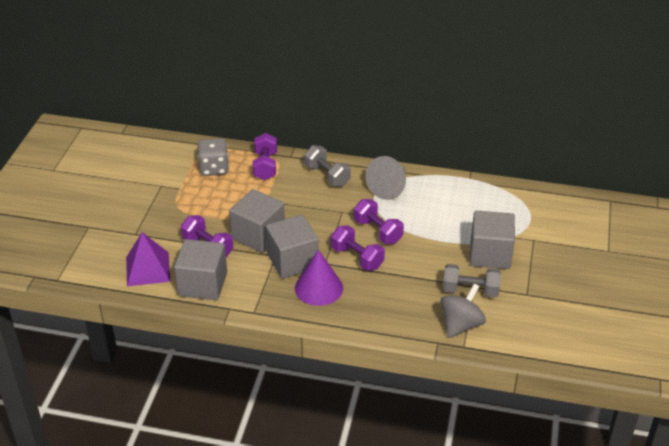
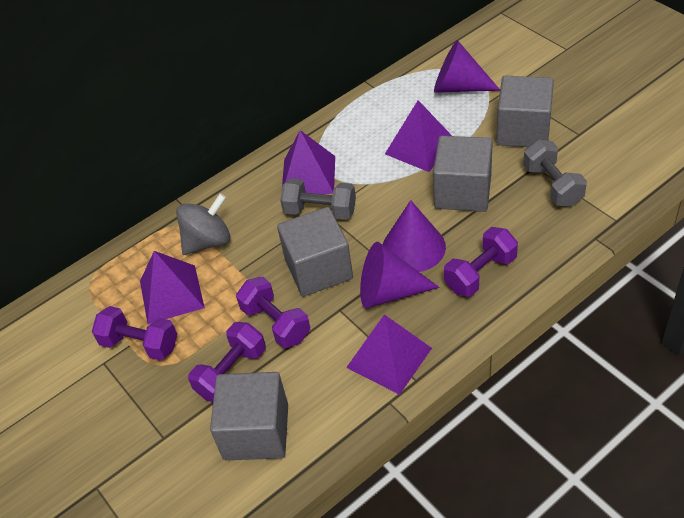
grey cone: [366,156,406,200] = 1 -> none = 0
grey dice: [198,138,229,176] = 1 -> none = 0
purple cone: [295,250,343,306] = 1 -> [360,242,439,308] [383,200,446,272] [434,40,500,93] = 3
purple pyramid: [126,232,171,286] = 1 -> [140,251,205,324] [282,130,335,194] [346,314,432,395] [385,100,452,172] = 4

